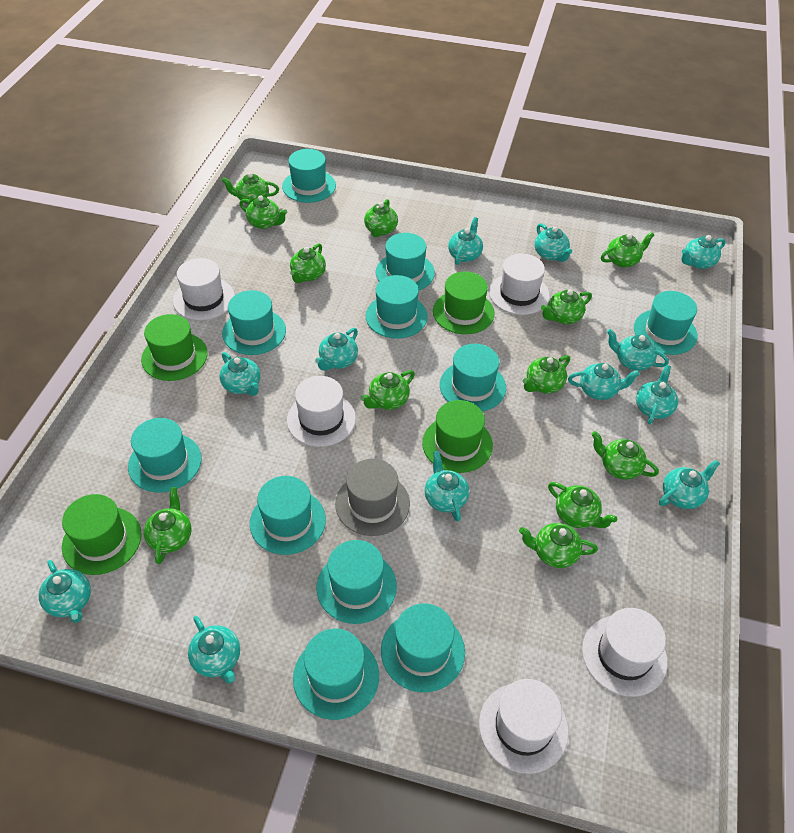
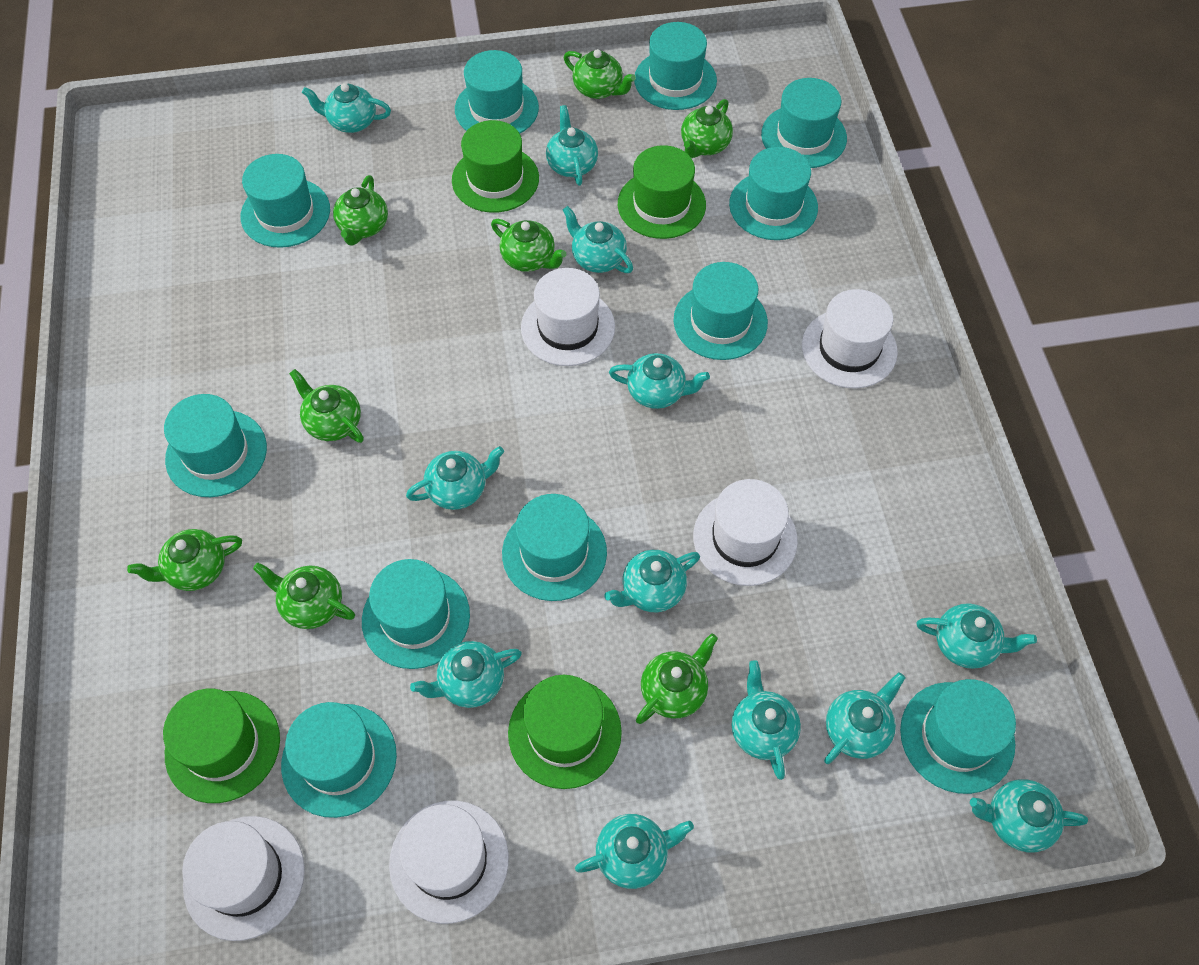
green teapot: [143,487,192,564] [222,172,279,205] [239,195,287,229] [290,243,326,283] [360,370,415,410] [364,199,398,238] [519,523,598,568] [523,355,570,394] [541,289,592,324] [548,482,617,528] [592,431,659,480] [601,232,654,268] = 12 -> [127,529,242,591] [253,562,355,629] [289,369,364,443] [333,175,388,245] [491,219,566,272] [564,49,636,99] [636,633,718,724] [681,99,733,158] = 8
grey hat: [335,458,410,536] = 1 -> none = 0

